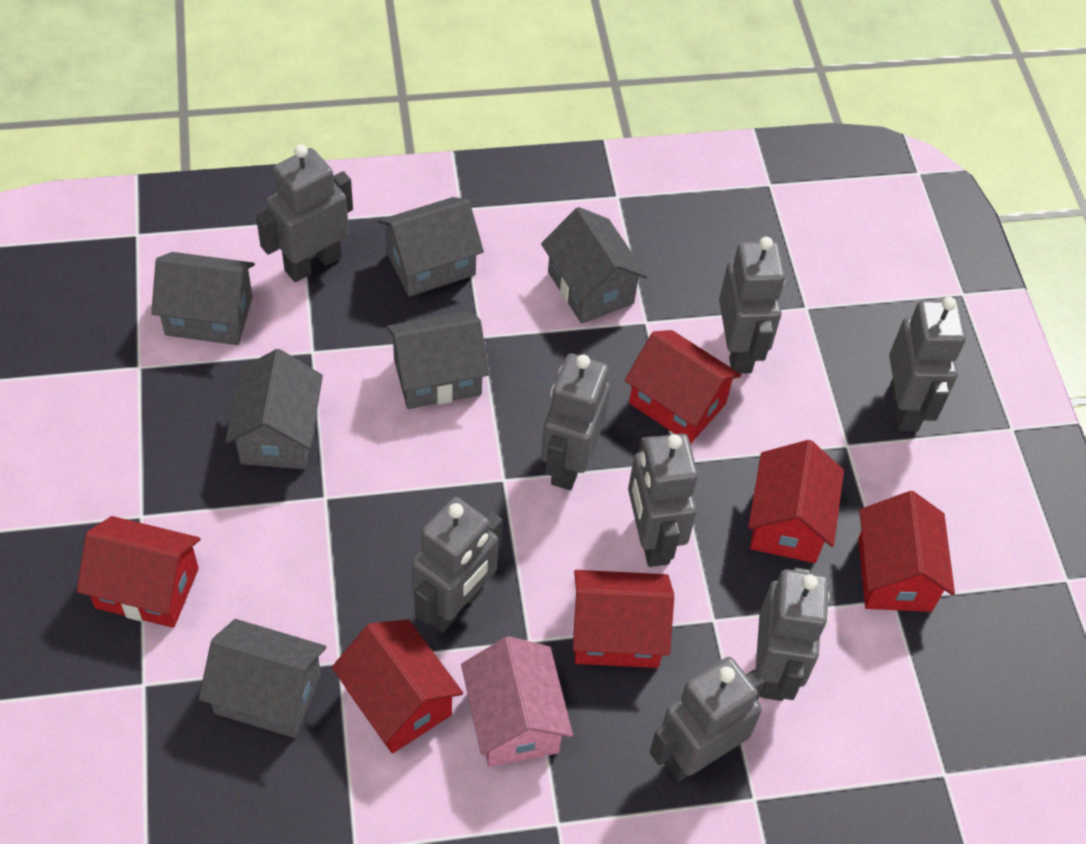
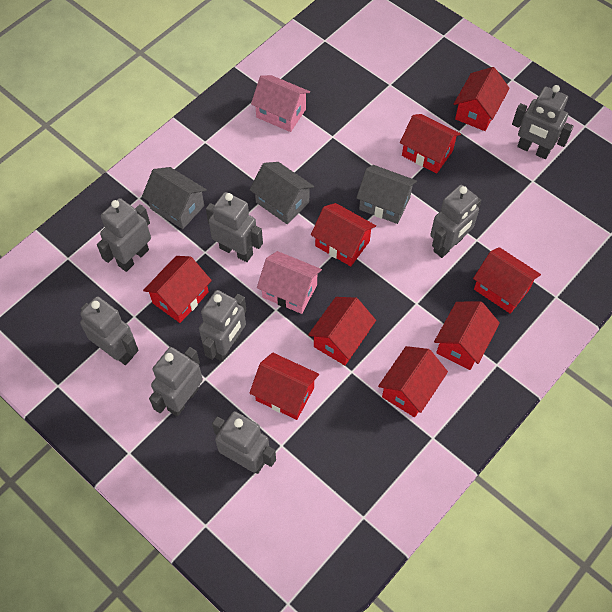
grey house: [151,252,255,345] [199,619,326,738] [225,349,323,469] [378,197,484,296] [386,311,489,409] [541,207,648,324] = 6 -> [142,167,207,229] [250,162,314,224] [356,165,417,224] = 3
pink house: [461,636,573,767] = 1 -> [251,75,310,132] [257,251,322,314] = 2
red house: [77,516,200,628] [332,620,463,754] [573,570,674,668] [625,330,741,444] [748,440,844,563] [858,491,955,612] = 6 -> [143,256,212,323] [249,353,319,420] [308,297,376,365] [311,203,376,266] [378,346,448,417] [400,114,461,174] [434,301,500,370] [454,67,510,131] [473,247,541,314] = 9

